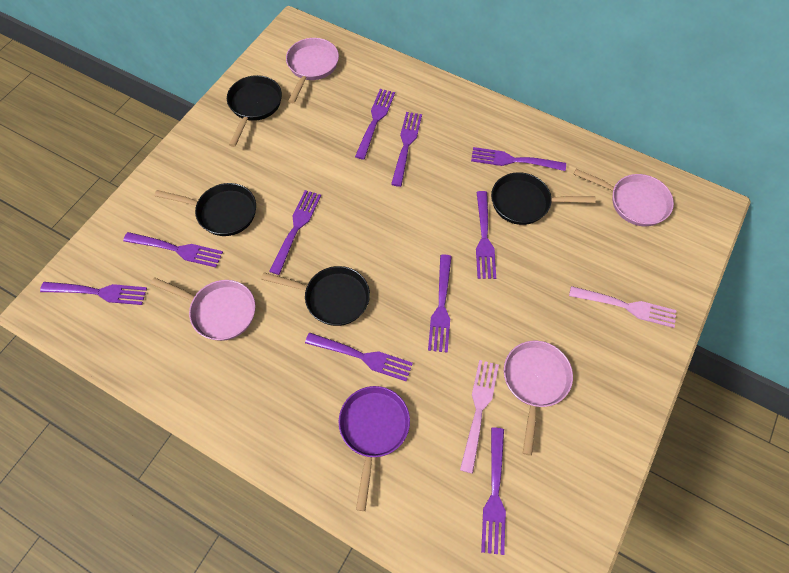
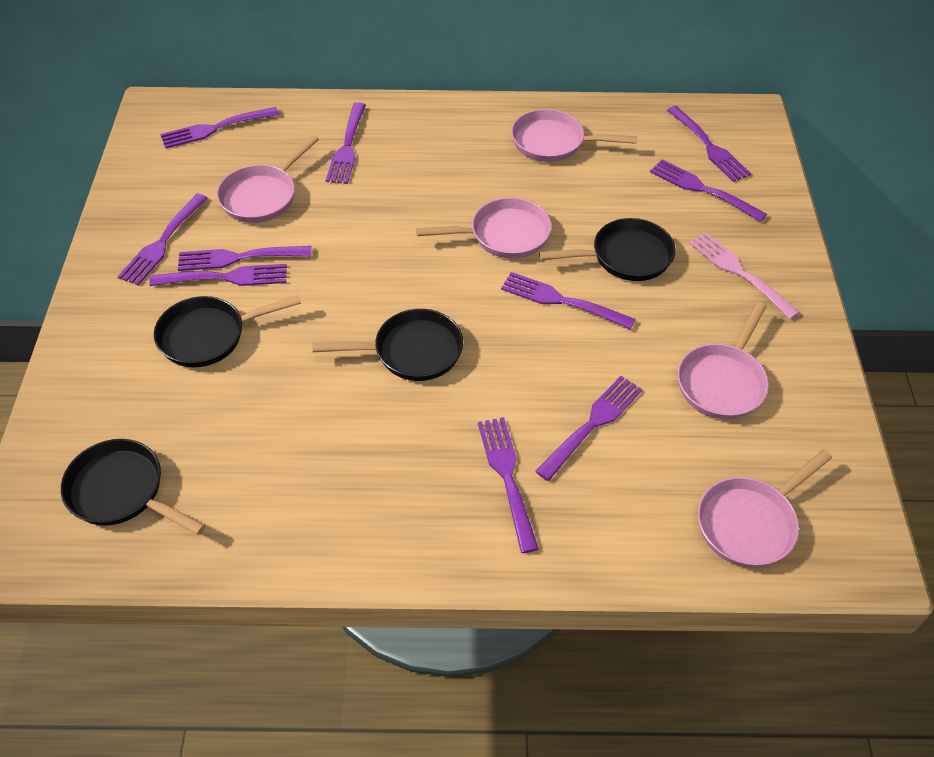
pink fork: [460,360,499,474] [569,286,677,328] = 2 -> [689,232,800,319] = 1
pink pan: [151,278,255,341] [286,38,339,103] [504,341,573,456] [574,169,674,226] = 4 -> [217,135,319,223] [416,197,552,259] [511,109,637,162] [677,302,769,419] [698,450,832,568] = 5
purple pan: [339,386,410,511] = 1 -> none = 0

